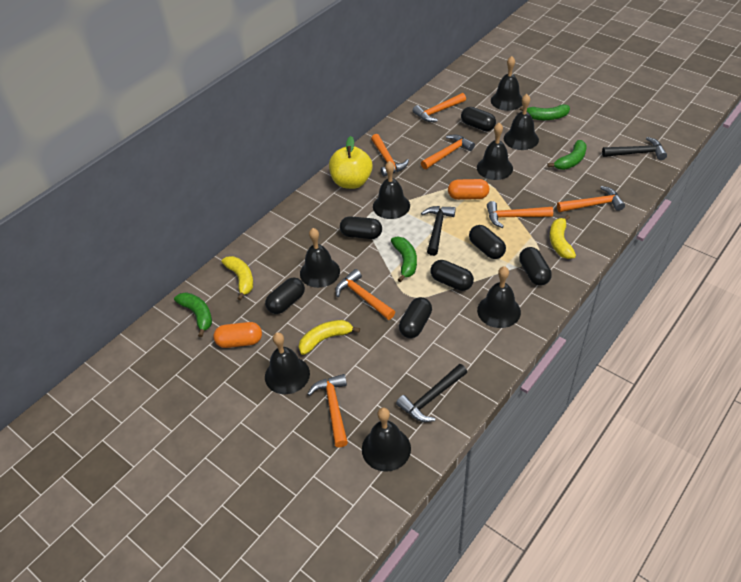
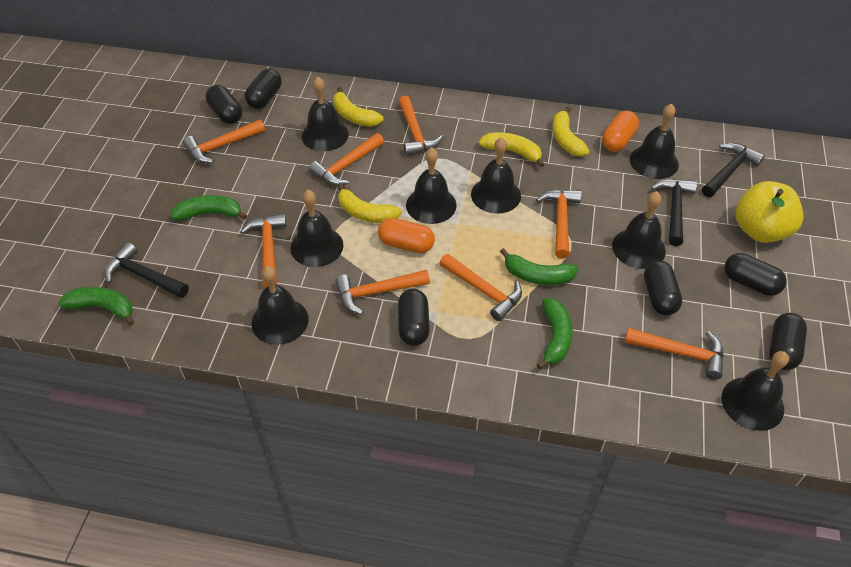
black capsule: [265,277,305,314] [340,216,382,239] [399,297,432,338] [430,260,474,291] [461,107,496,131] [469,225,506,259] [519,247,552,286] = 7 -> [206,85,242,124] [245,69,281,109] [398,289,430,346] [644,260,682,315] [724,253,787,296] [769,313,807,370] = 6
orange hammer: [307,374,348,448] [335,269,395,320] [371,134,409,176] [413,93,466,122] [421,134,475,169] [487,201,553,228] [557,186,625,212] = 7 -> [183,120,265,163] [240,213,287,288] [309,133,384,186] [335,270,430,315] [398,96,443,156] [439,254,522,321] [536,189,582,259] [625,328,724,379] = 8
yellow banana: [222,256,253,300] [299,320,360,355] [550,215,576,259] = 3 -> [333,87,383,127] [338,183,402,223] [479,132,545,167] [552,107,589,156] = 4

